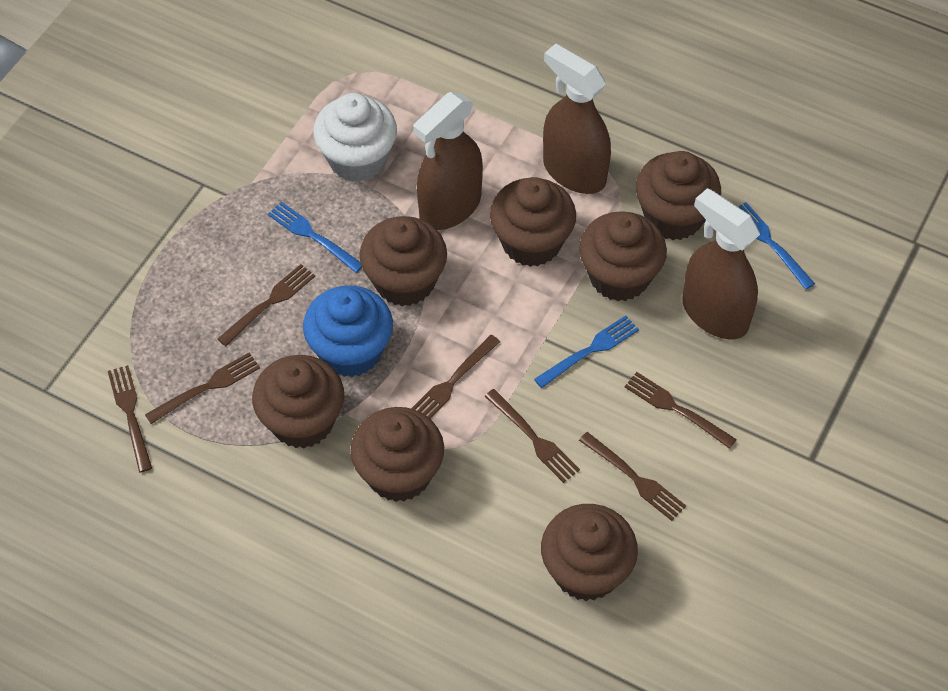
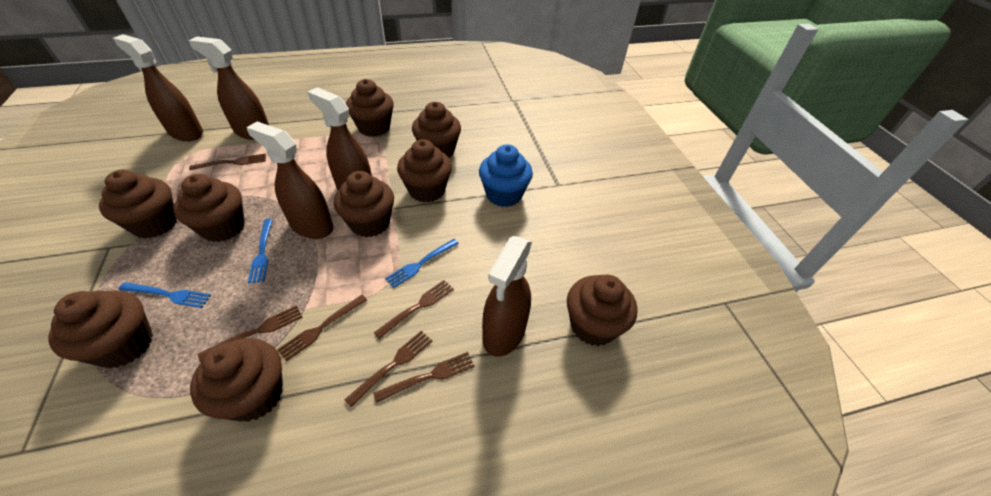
brown cupcake: [252,355,344,448] [350,407,444,502] [359,216,447,306] [490,177,576,267] [541,504,638,601] [579,211,667,301] [636,151,721,240] = 7 -> [48,290,153,368] [99,170,177,238] [173,174,245,242] [190,338,283,422] [334,171,394,237] [346,79,394,137] [397,139,452,203] [412,102,461,158] [567,275,638,346] = 9
brown fork: [108,365,152,472] [145,353,260,424] [218,264,315,346] [411,335,500,419] [484,389,580,483] [579,432,686,521] [624,372,737,449] = 7 -> [189,154,266,170] [198,305,303,362] [277,295,367,361] [344,331,432,407] [373,352,475,403] [374,280,454,339] = 6
brown spray bottle: [413,92,483,230] [543,44,611,194] [682,188,760,339] = 3 -> [113,34,203,141] [188,37,269,140] [246,121,333,239] [308,87,372,190] [482,236,532,357] = 5
white cupcake: [313,93,397,182] = 1 -> none = 0

